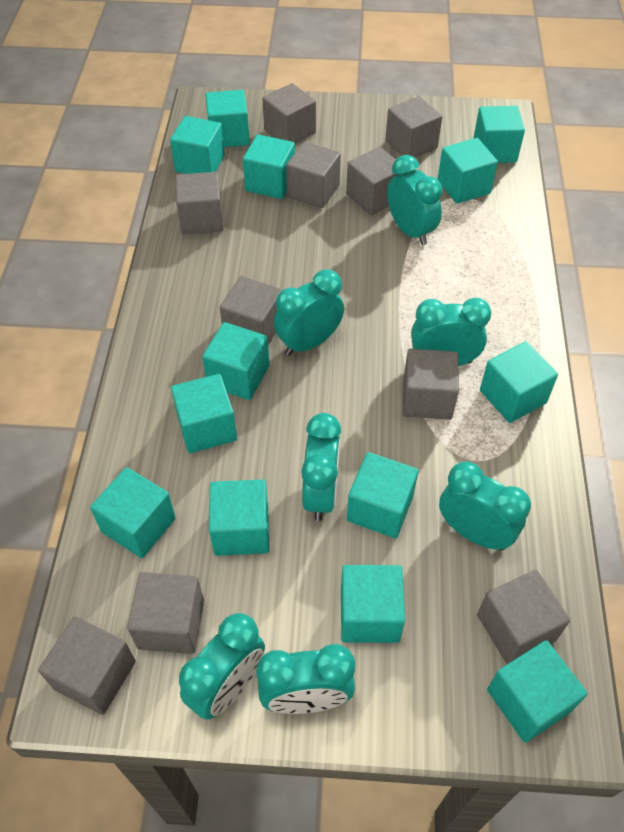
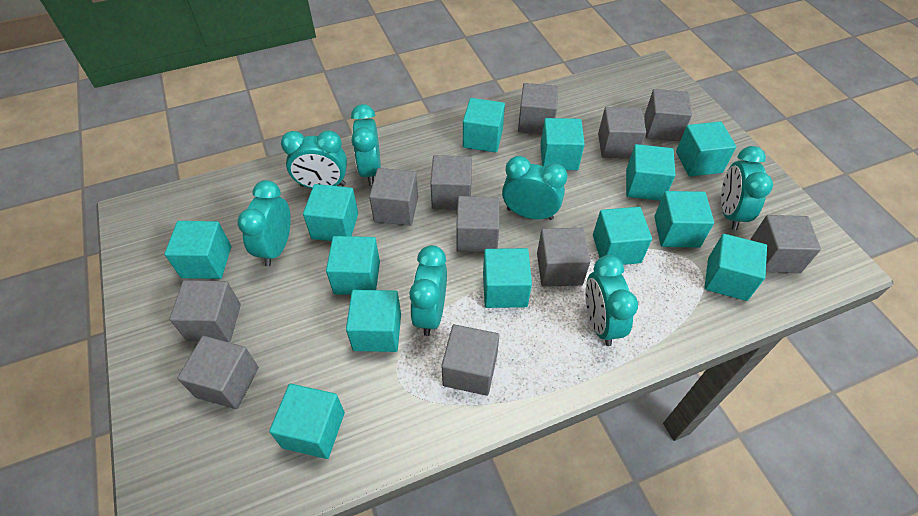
grey cube: [38,616,136,715] [127,572,204,654] [175,172,224,235] [220,276,282,345] [262,83,316,144] [286,141,341,208] [346,147,398,215] [385,96,442,158] [403,349,459,420] [477,570,570,664] = 10 -> [169,280,241,342] [177,336,259,409] [369,168,418,226] [430,155,472,210] [442,324,499,396] [456,196,499,253] [518,83,558,134] [537,228,590,287] [598,107,646,158] [644,89,692,142] [750,215,821,273] = 11

